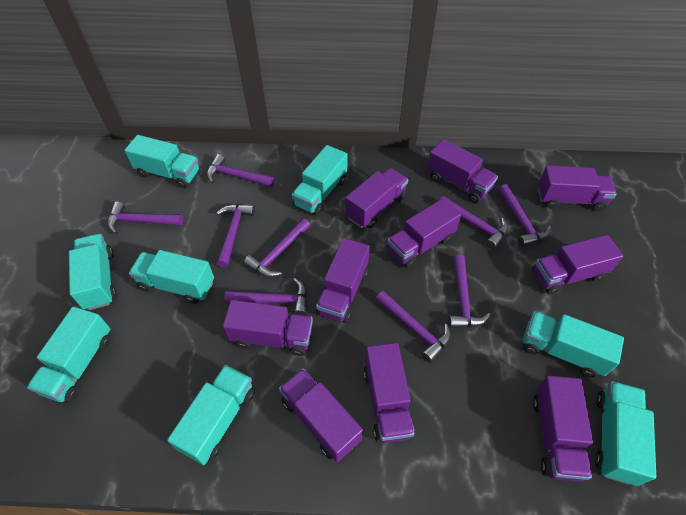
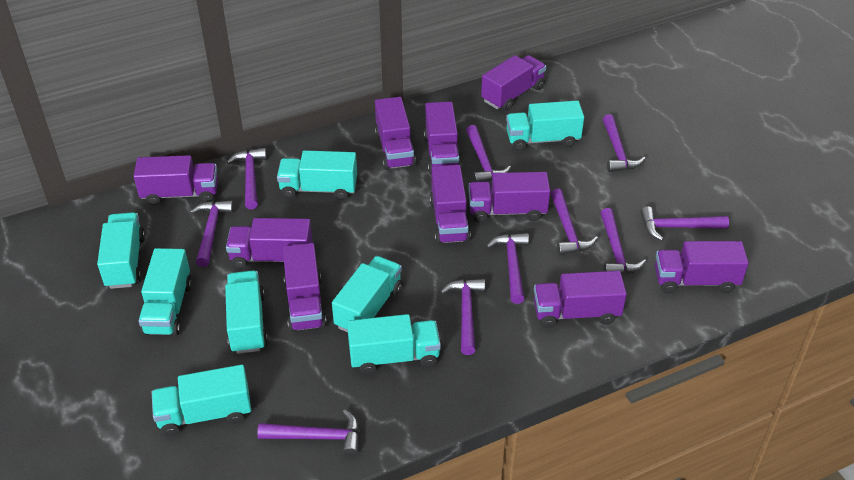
purple hammer: [108,202,183,234] [207,154,274,187] [216,204,255,268] [224,278,307,315] [244,218,310,277] [376,291,451,362] [441,196,508,249] [449,254,491,328] [498,184,551,247] = 9 -> [190,201,234,267] [227,148,267,209] [257,409,360,457] [440,279,485,355] [466,125,511,182] [486,233,529,304] [550,188,598,255] [600,208,646,275] [603,114,646,172] [640,206,729,241] = 10

